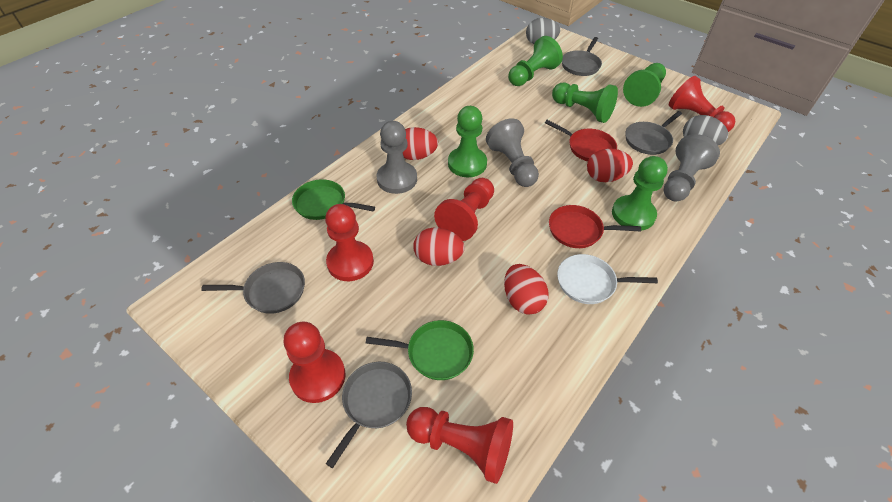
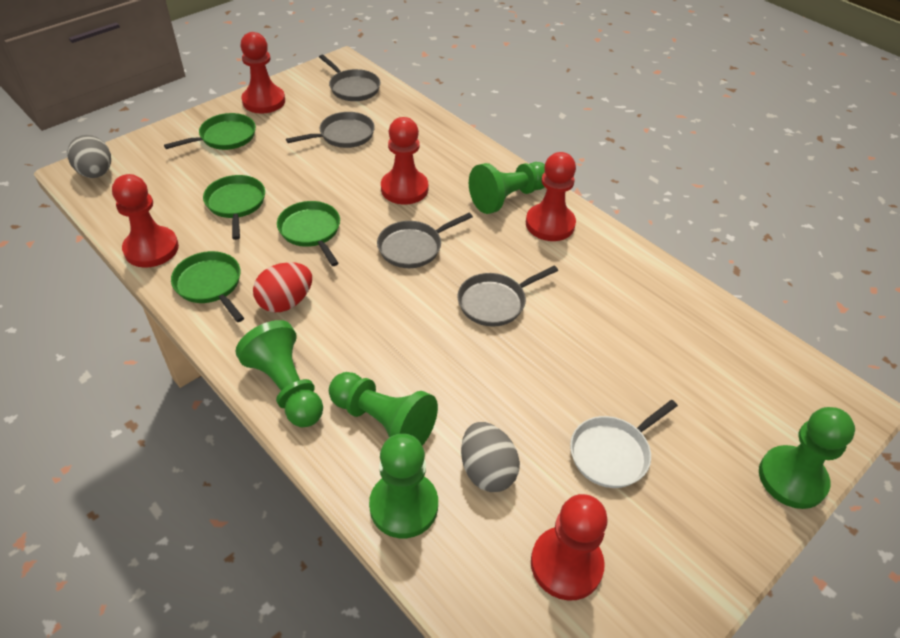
green pan: [292,179,375,220] [366,320,474,380] = 2 -> [164,113,256,150] [171,251,244,322] [203,175,265,240] [277,201,340,266] = 4
grey pawn: [377,121,417,194] [486,118,539,187] [664,134,720,201] = 3 -> none = 0
red egg: [403,127,438,160] [413,227,465,266] [504,264,548,315] [587,149,633,182] = 4 -> [253,262,312,312] = 1
red pan: [545,120,617,161] [549,205,641,248] = 2 -> none = 0

